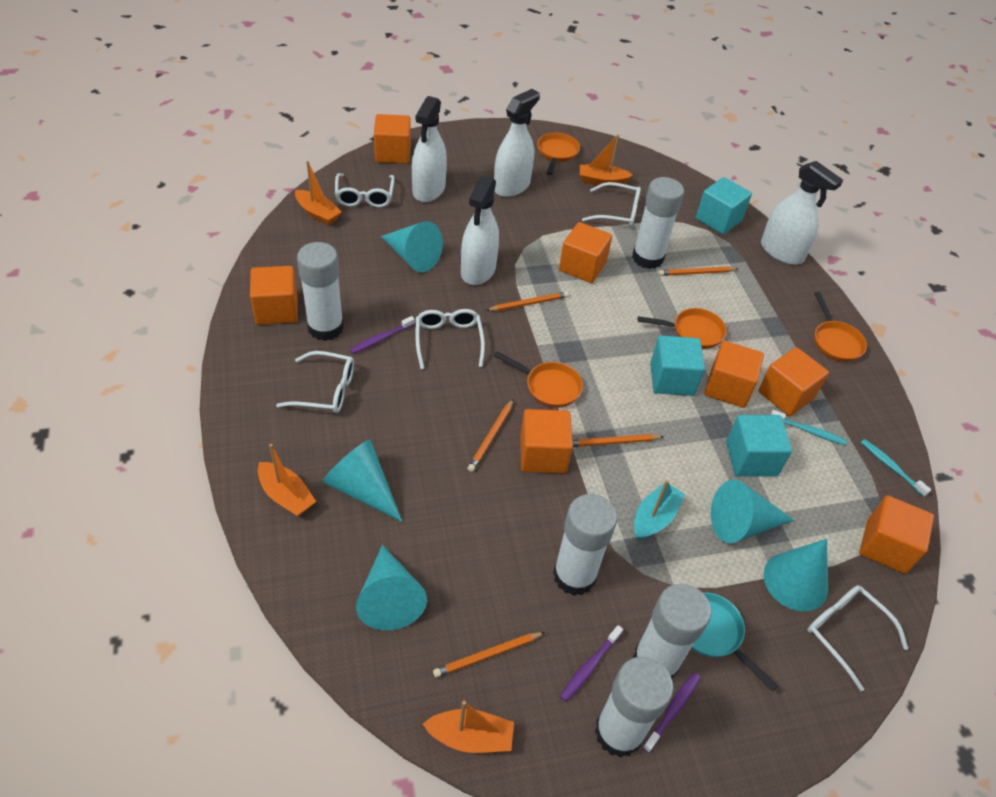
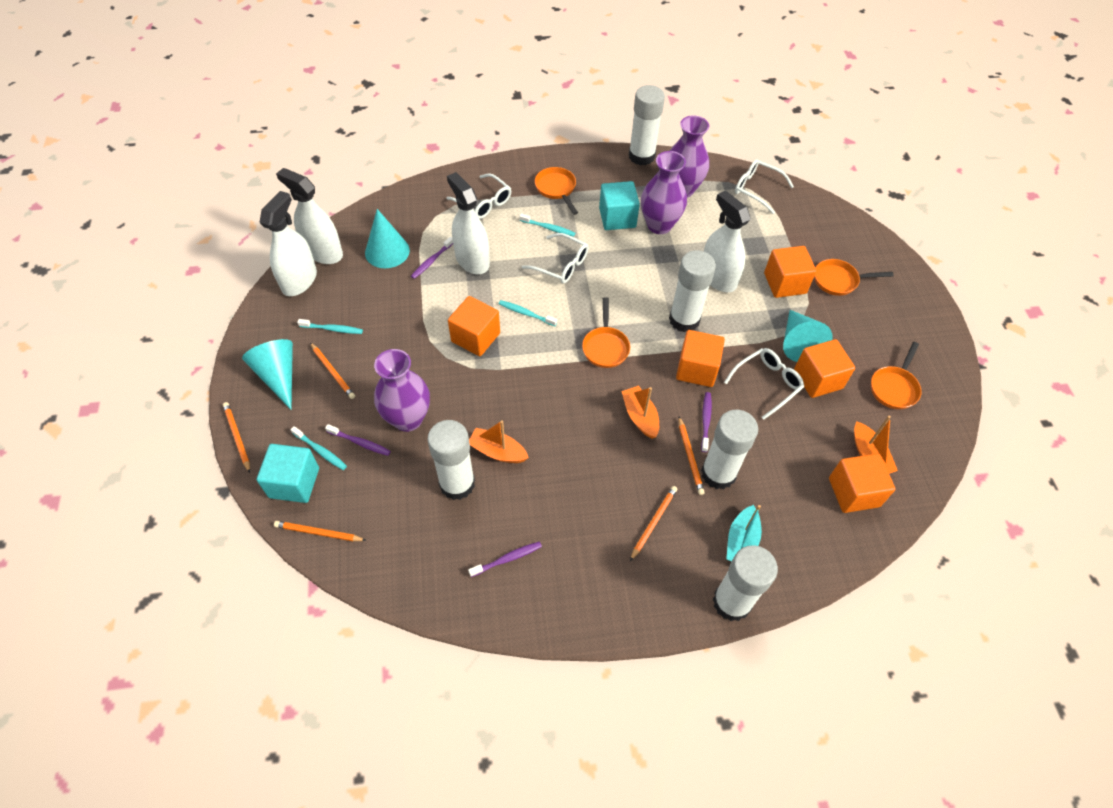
orange boat: [258,444,316,517] [295,161,342,225] [423,701,514,753] [580,134,633,187] = 4 -> [469,420,529,463] [621,385,659,439] [854,416,898,474] = 3
orange cube: [250,266,298,325] [374,114,411,164] [520,409,573,473] [559,222,612,283] [705,341,764,408] [758,347,829,416] [859,495,934,574] = 7 -> [448,296,500,356] [676,330,725,387] [764,246,816,298] [794,339,855,398] [829,453,895,513] = 5
purple toothbrush: [350,316,415,354] [560,625,623,702] [643,672,701,753] = 3 -> [325,424,391,456] [411,237,453,279] [468,542,542,577] [701,392,712,452] = 4
purple vase: none = 0 -> [374,349,430,432] [641,151,687,234] [670,115,709,198] = 3
turquoise cone: [322,439,402,522] [356,545,427,630] [381,221,443,272] [711,479,795,543] [764,539,828,612] = 5 -> [242,339,293,410] [365,209,410,268] [783,310,833,362] = 3
turquoise cube: [650,335,705,396] [696,177,752,235] [726,415,792,477] = 3 -> [256,444,319,503] [599,181,640,230] = 2
turquoise pan: [691,592,778,692] = 1 -> none = 0
turquoise toothbrush: [771,410,847,445] [861,439,931,497] = 2 -> [290,426,347,470] [297,319,363,334] [499,300,557,326] [519,213,575,237] = 4
white glasses: [276,351,354,413] [335,173,395,208] [415,309,485,369] [582,182,641,227] [807,585,908,691] = 5 -> [447,173,511,219] [522,233,588,284] [724,348,804,420] [735,159,794,214] = 4

